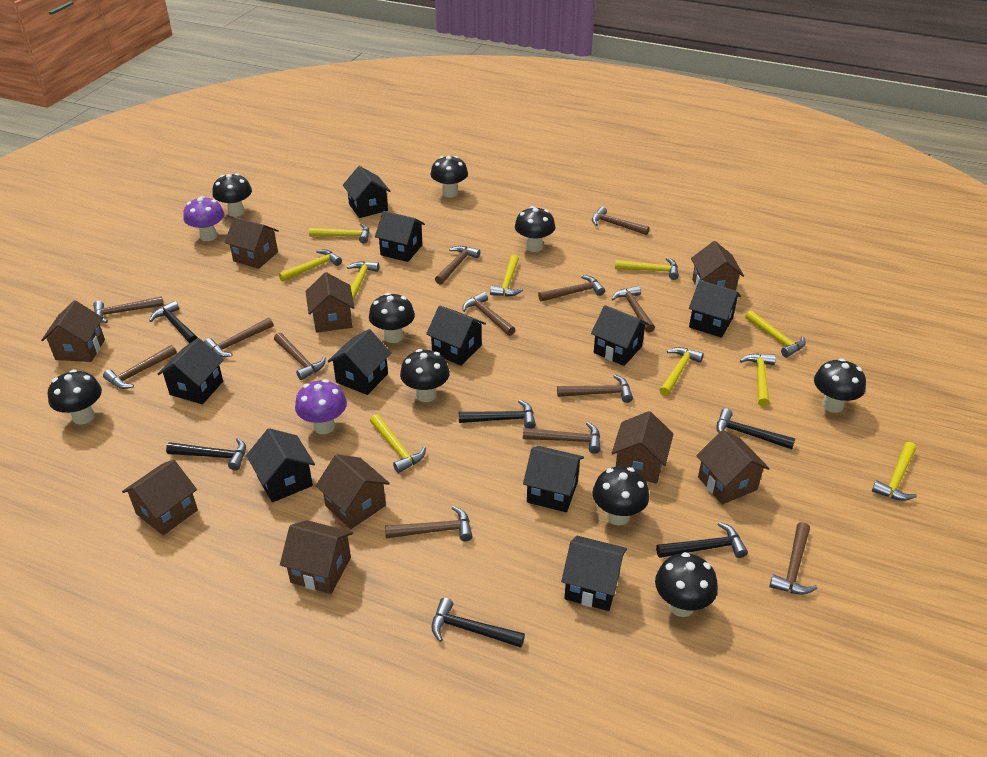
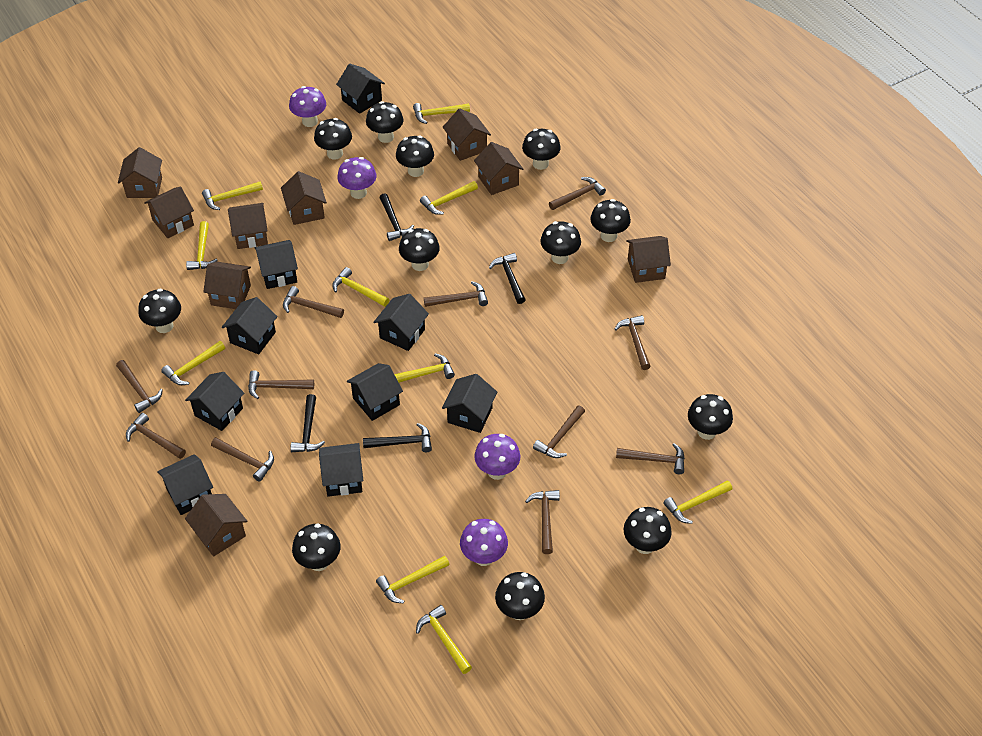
black hammer: [149,301,198,344] [166,438,246,471] [432,598,525,648] [459,400,536,429] [656,522,748,558] [716,408,796,449] = 6 -> [290,394,325,452] [363,423,432,452] [379,193,414,241] [489,253,526,304] = 4
black house: [158,338,224,404] [246,428,315,503] [327,329,391,395] [343,166,391,218] [375,211,425,262] [426,305,486,366] [523,446,584,512] [561,536,627,611] [591,305,649,366] [689,280,741,338] = 10 -> [157,454,213,515] [185,372,244,431] [221,297,278,354] [255,240,298,289] [319,443,363,497] [336,64,385,114] [347,363,403,421] [373,294,429,351] [442,374,497,433] = 9
black mushroom: [48,370,102,424] [212,173,252,217] [369,293,415,343] [400,349,450,402] [430,156,468,198] [515,206,555,252] [592,467,649,525] [655,552,718,617] [814,358,866,413] = 9 -> [138,288,181,333] [292,524,341,571] [314,118,352,160] [366,101,403,143] [396,136,434,177] [399,228,440,271] [495,572,545,620] [522,129,561,170] [541,221,581,264] [590,199,631,242] [624,507,672,554] [688,394,733,440] = 12
brown hammer: [93,296,164,323] [103,345,177,389] [204,318,274,357] [274,333,326,380] [385,506,473,541] [435,246,480,285] [463,292,515,336] [523,422,601,454] [538,275,605,302] [557,375,633,403] [592,207,650,235] [612,286,655,333] [769,522,817,595] = 13 -> [116,360,163,413] [126,413,186,459] [211,437,274,482] [248,370,314,399] [283,286,344,318] [424,281,488,307] [525,490,560,554] [533,405,585,458] [549,177,606,210] [615,315,651,370] [616,443,685,474] = 11
purple mushroom: [183,196,224,241] [295,379,347,434] = 2 -> [289,86,326,127] [337,157,376,199] [460,519,508,566] [474,434,520,480] = 4

